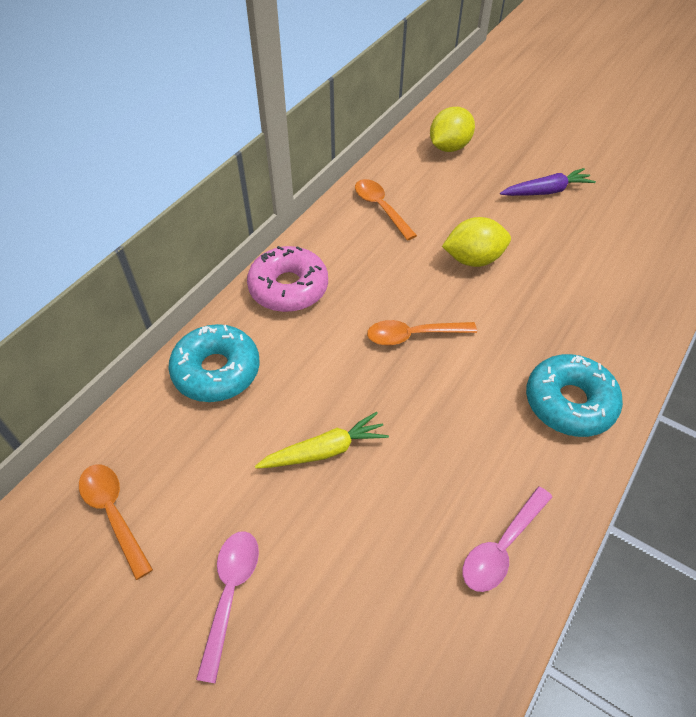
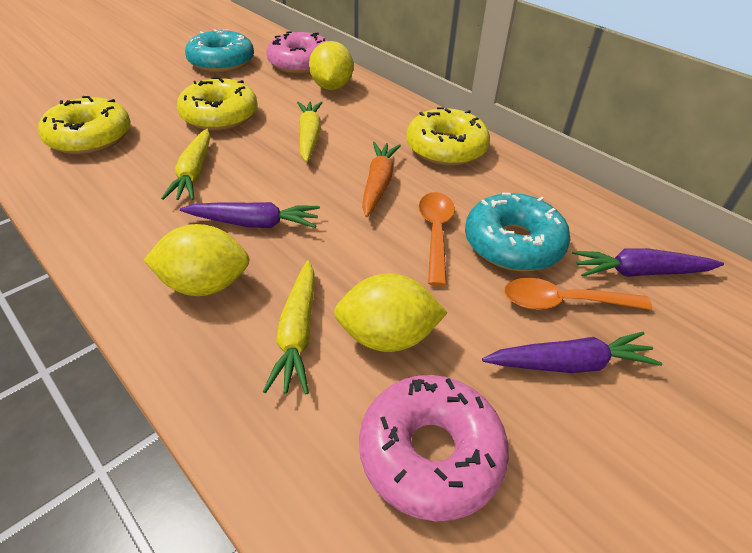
orange carrot: none = 0 -> [362,142,401,217] = 1
orange spoon: [79,464,153,580] [355,179,417,241] [367,320,477,345] = 3 -> [419,192,455,286] [504,278,652,310] = 2
pink donut: [247,246,328,312] = 1 -> [266,31,328,74] [359,375,509,521] = 2
pink spoon: [196,531,259,684] [463,487,552,592] = 2 -> none = 0
purple carrot: [500,168,596,196] = 1 -> [180,202,320,228] [482,332,662,373] [572,248,724,277] = 3
yellow carrot: [255,412,389,469] = 1 -> [161,128,210,200] [263,260,315,394] [297,101,323,162] = 3
yellow donut: none = 0 -> [38,96,131,154] [177,77,258,131] [406,107,490,166] = 3
yellow lemon: [430,107,475,152] [442,217,511,267] = 2 -> [144,224,250,296] [309,41,353,90] [334,273,448,352] = 3

